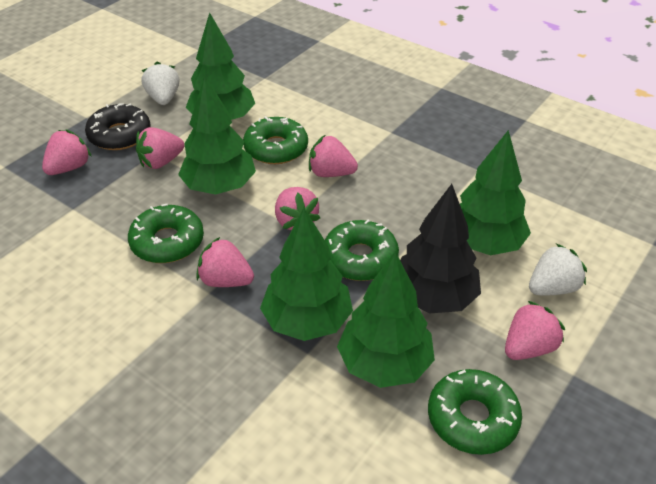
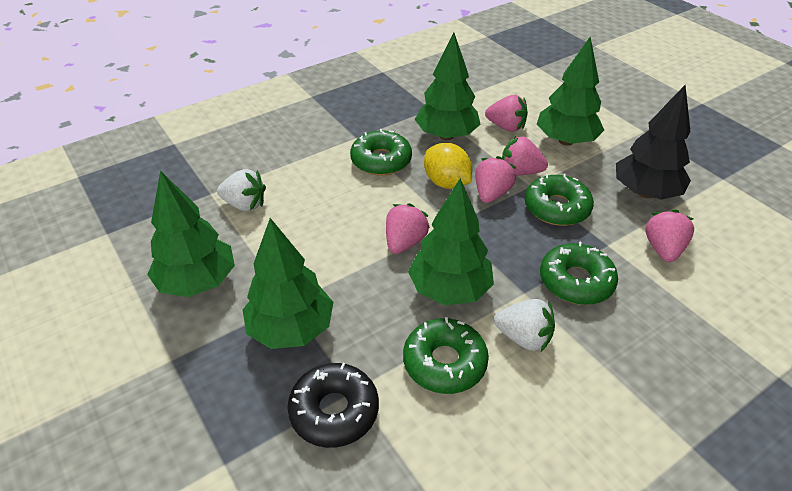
pink strawberry: [42,129,92,175] [136,127,184,169] [196,237,254,287] [275,187,320,230] [309,135,358,177] [505,301,565,360] = 6 -> [386,203,430,254] [475,156,516,203] [485,95,528,132] [502,136,548,175] [645,209,694,262] = 5
yellow lemon: none = 0 -> [424,143,472,189] = 1

